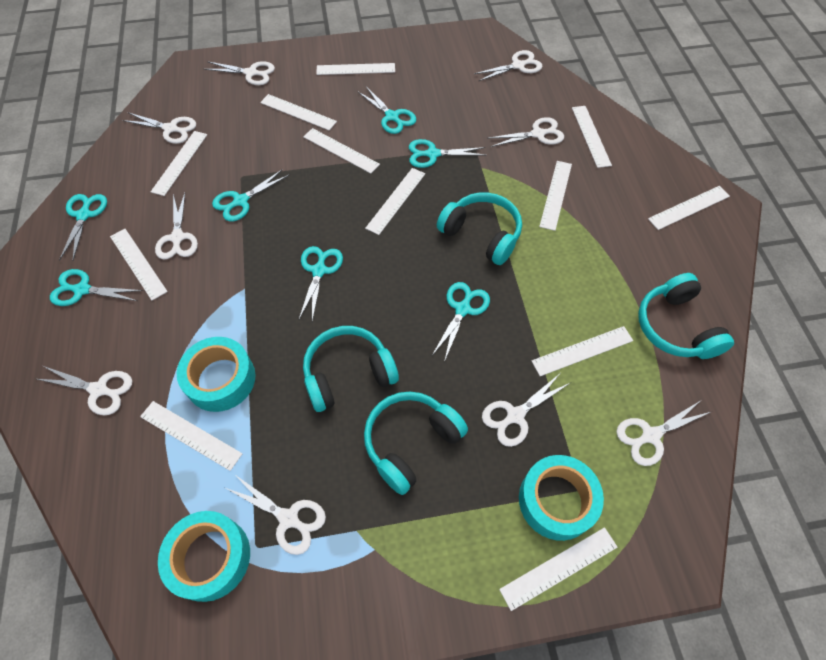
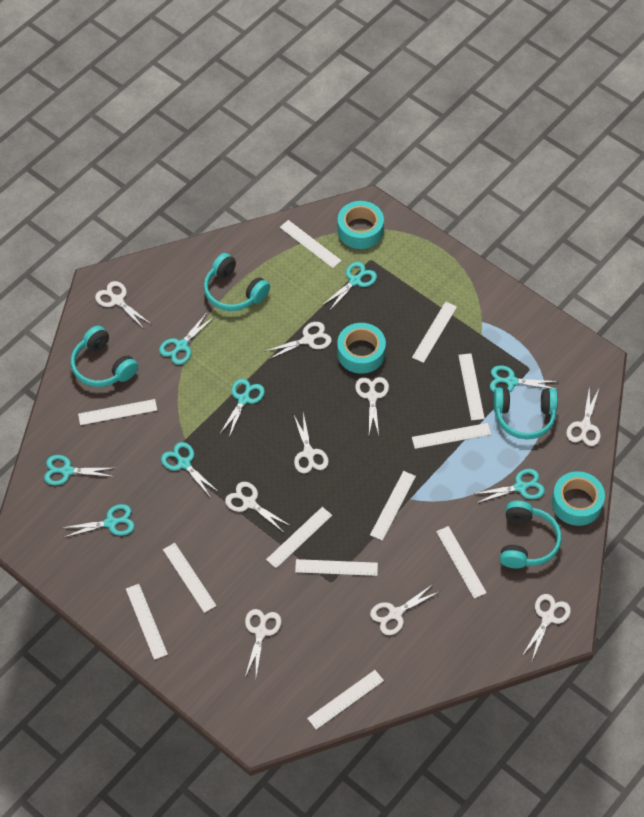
turquoise scissors: [50,269,143,306] [59,194,107,260] [212,169,289,221] [299,246,343,321] [358,87,416,134] [409,139,485,168] [431,282,490,362] = 7 -> [44,455,115,485] [62,504,135,538] [159,313,215,365] [161,442,217,498] [219,379,265,437] [321,262,377,311] [473,469,545,503] [490,365,559,392] = 8

